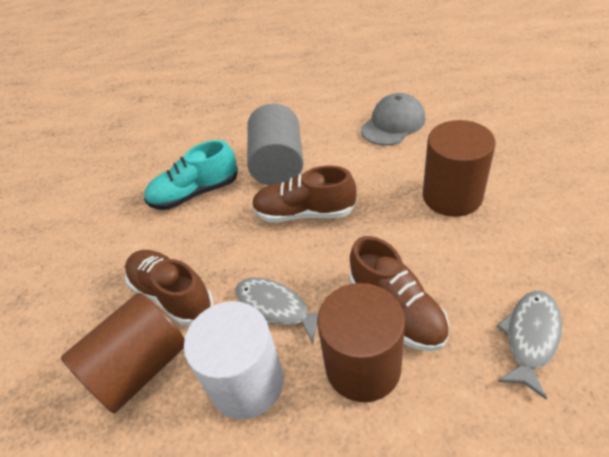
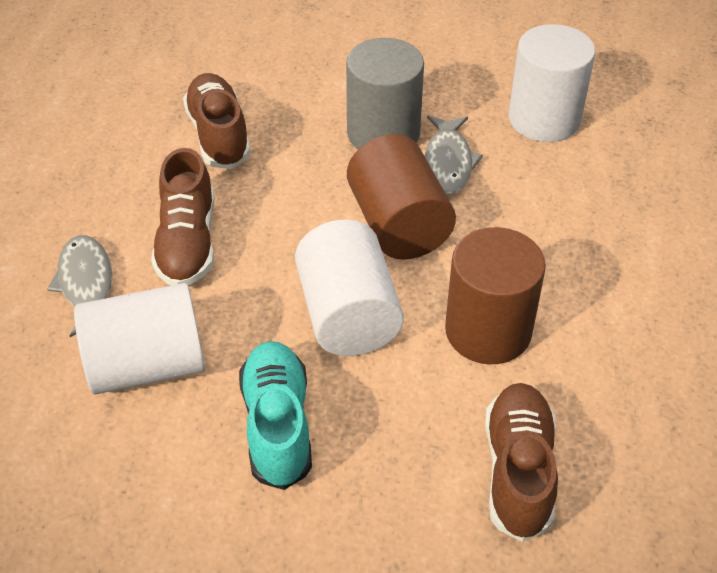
brown cylinder: [61,293,185,413] [317,283,405,402] [423,120,495,217] = 3 -> [347,134,456,260] [445,227,546,364] = 2
grey cap: [361,93,426,146] = 1 -> none = 0
white cylinder: [184,301,284,419] = 1 -> [74,283,205,395] [295,220,404,356] [509,24,595,142] = 3

